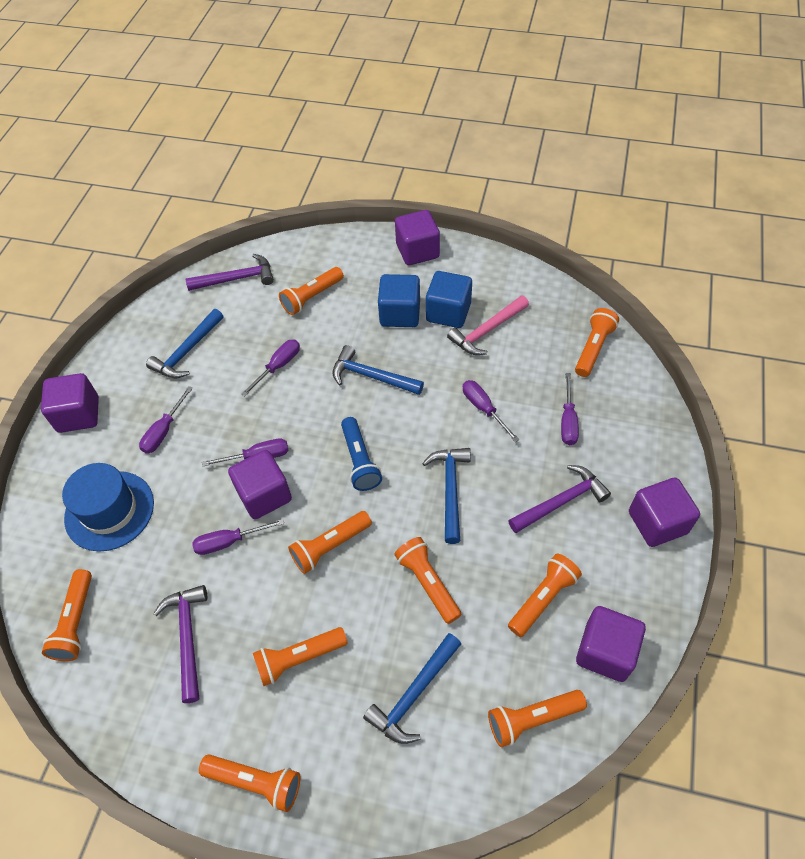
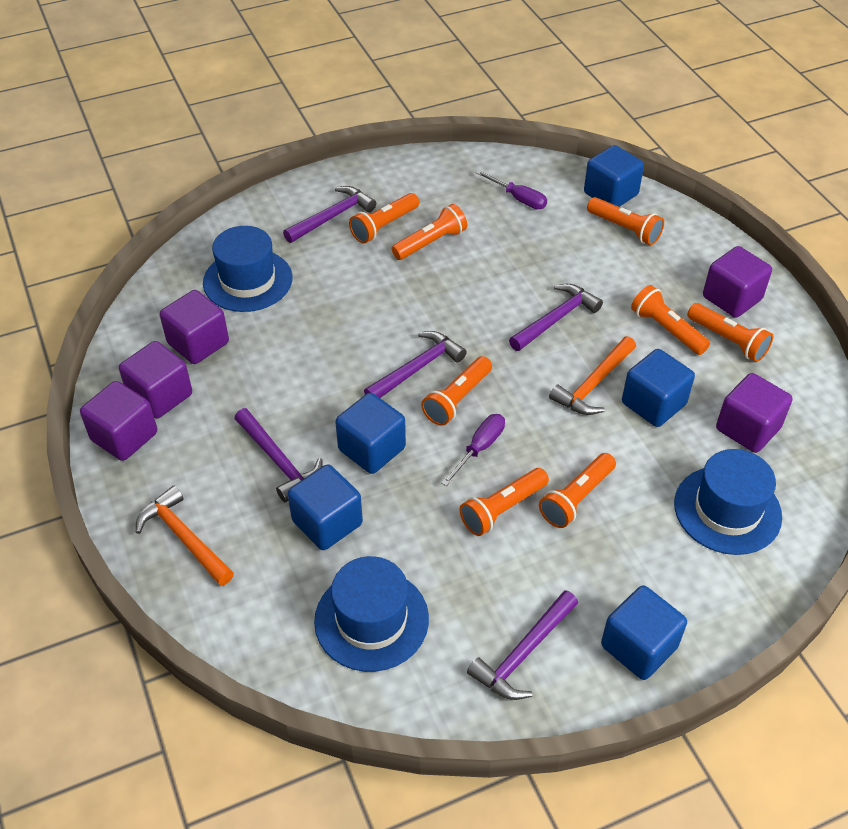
blue cube: [378,274,420,327] [426,271,472,328] = 2 -> [288,464,363,550] [335,393,406,474] [584,145,644,207] [601,585,687,680] [622,349,695,427] = 5
blue flashlight: [341,417,382,491] = 1 -> none = 0
blue hammer: [146,309,223,378] [333,345,424,395] [363,633,461,744] [422,448,471,544] = 4 -> none = 0
blue hat: [62,463,154,552] = 1 -> [203,226,293,312] [314,556,429,672] [674,449,782,555] = 3
orange flashlight: [42,569,92,661] [199,754,300,812] [253,627,348,686] [279,267,344,315] [288,511,372,574] [394,537,462,624] [488,690,587,748] [508,554,582,637] [575,308,619,377] = 9 -> [349,193,419,243] [392,204,467,260] [421,356,492,426] [459,468,549,536] [539,453,616,528] [587,197,664,245] [631,285,710,355] [687,303,773,362] = 8
orange hammer: none = 0 -> [136,486,234,586] [549,336,636,415] = 2
pink hammer: [447,295,529,355] = 1 -> none = 0
purple hammer: [153,585,207,703] [185,254,274,291] [508,465,611,533] = 3 -> [234,408,323,502] [283,186,376,243] [364,331,467,398] [467,590,578,700] [509,284,603,351] = 5
purple screwdriver: [139,386,193,454] [192,519,284,555] [202,439,289,467] [241,339,300,396] [463,380,520,442] [561,373,579,445] = 6 -> [441,414,505,486] [476,170,547,209] = 2

